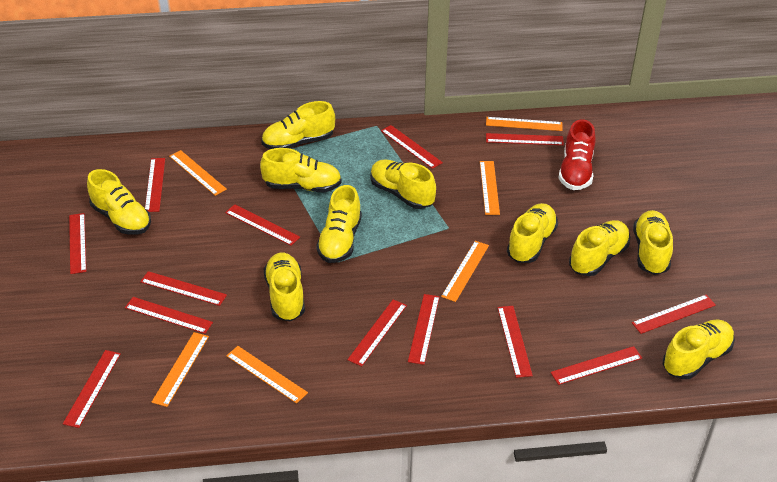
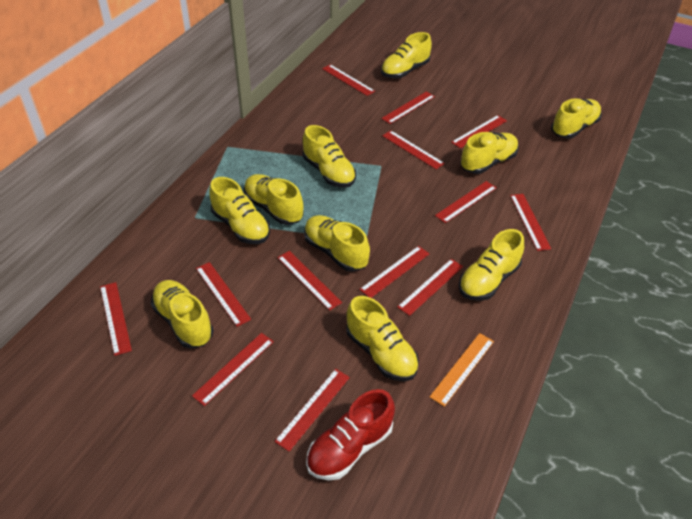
orange ruler: [152,332,209,407] [169,150,227,196] [226,346,308,404] [441,241,489,302] [480,161,500,215] [486,117,562,131] = 6 -> [430,333,494,407] = 1

